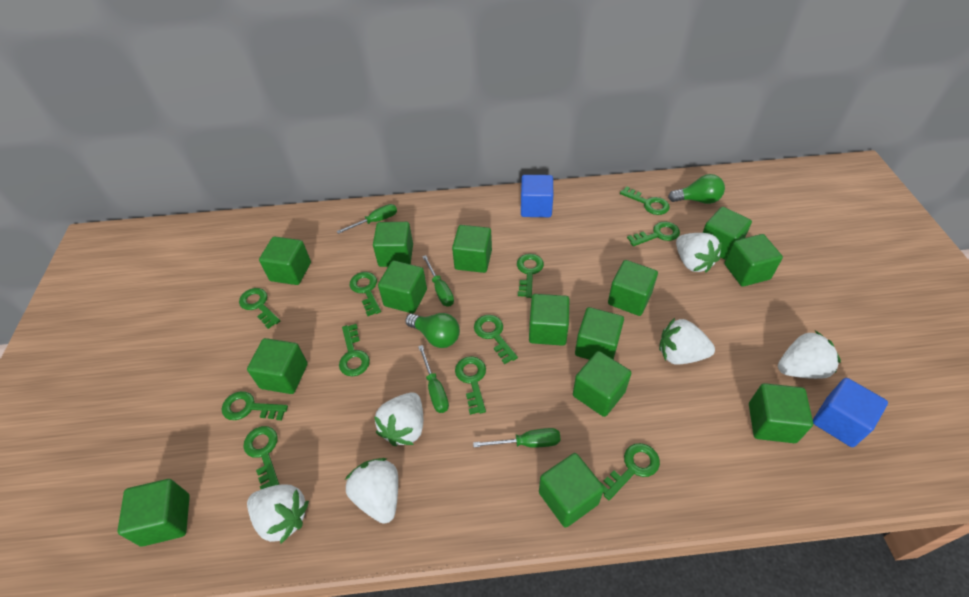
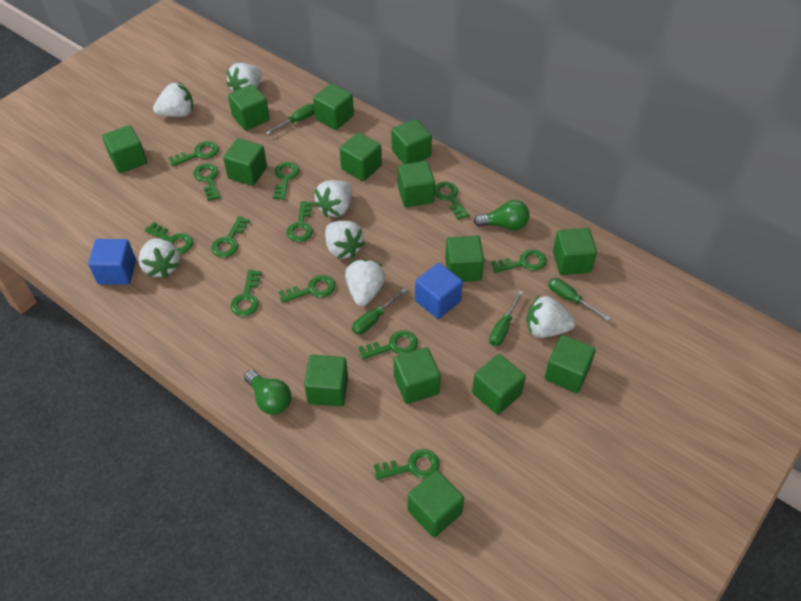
green key: [222,391,288,420] [239,288,280,329] [243,426,279,489] [339,324,370,376] [350,272,381,316] [455,356,486,415] [474,315,518,364] [517,254,544,298] [601,443,660,500] [620,186,670,215] [627,221,680,246] = 11 -> [145,222,193,254] [169,141,219,167] [193,163,220,201] [211,216,250,258] [230,270,262,316] [273,162,299,200] [279,275,336,303] [287,201,313,242] [358,330,418,360] [374,449,440,480] [434,182,469,220] [491,249,547,273] = 12
white strawberry: [247,485,309,543] [345,458,398,524] [374,392,423,446] [659,318,715,364] [676,233,722,272] [778,331,841,379] = 6 -> [138,238,180,278] [153,82,193,117] [227,63,262,92] [314,180,352,217] [325,221,365,259] [345,259,386,306] [526,296,576,338] = 7

